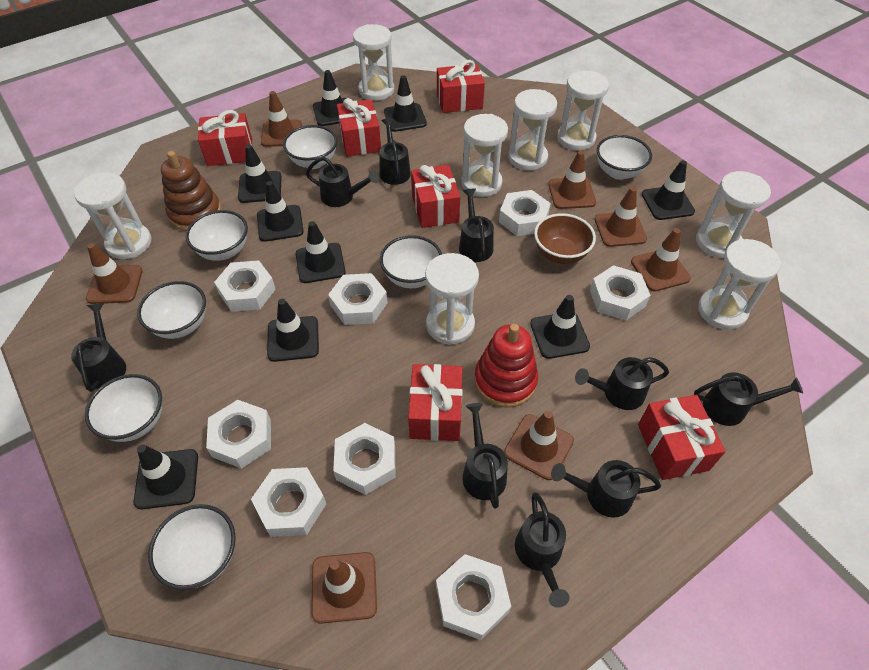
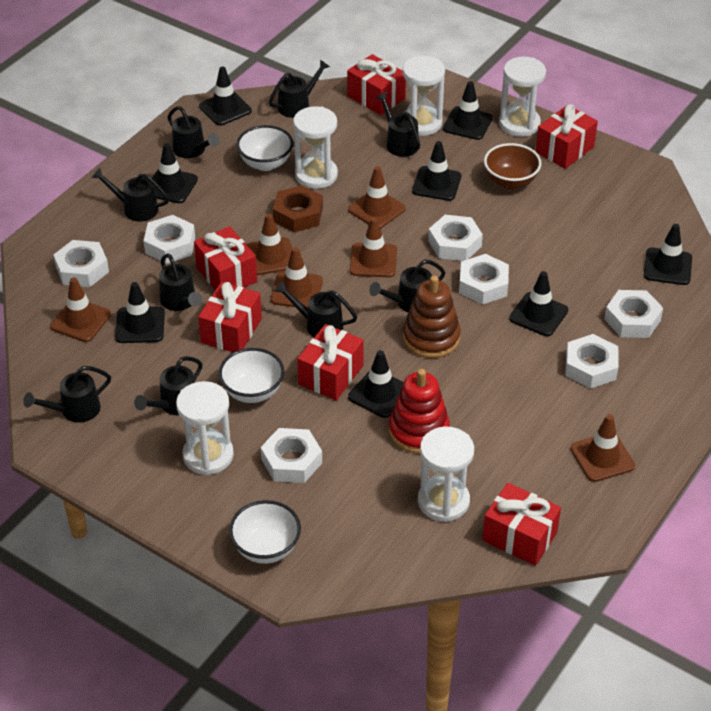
black traffic cone: [133,444,198,509] [238,144,281,203] [257,181,304,242] [267,299,319,362] [296,221,346,283] [313,70,346,126] [384,75,427,132] [530,295,590,359] [642,160,695,220] = 9 -> [115,282,165,343] [152,143,198,203] [199,66,252,126] [348,350,404,418] [412,141,461,201] [443,81,493,140] [509,271,568,336] [644,224,692,285] = 8
brown nut: none = 0 -> [273,185,323,232] = 1
brown traffic cone: [86,243,143,304] [261,91,302,147] [311,552,377,624] [504,411,574,480] [548,151,596,209] [595,187,647,247] [631,228,691,292] = 7 -> [50,277,111,342] [247,214,292,275] [271,247,323,308] [348,166,406,229] [350,217,397,277] [571,414,635,482] = 6
white bowl: [85,374,162,442] [137,281,206,339] [148,504,236,590] [186,210,248,261] [283,125,337,169] [380,235,442,288] [597,135,652,180] = 7 -> [219,348,284,403] [229,500,301,564] [236,125,293,171] = 3
white hourglass: [74,172,152,259] [353,24,394,101] [425,253,479,345] [461,114,508,197] [508,89,557,171] [557,70,609,150] [696,171,771,258] [698,239,781,330] = 8 -> [176,381,234,475] [293,106,338,189] [402,56,445,136] [418,427,474,522] [499,57,546,137] = 5
white nut: [206,400,271,469] [214,261,276,312] [251,467,326,537] [328,273,388,325] [333,423,396,495] [436,554,511,640] [499,190,551,236] [590,265,651,321] = 8 -> [53,240,109,287] [144,215,195,264] [261,428,322,483] [428,215,483,261] [459,254,509,305] [565,334,618,389] [604,290,663,338] = 7

